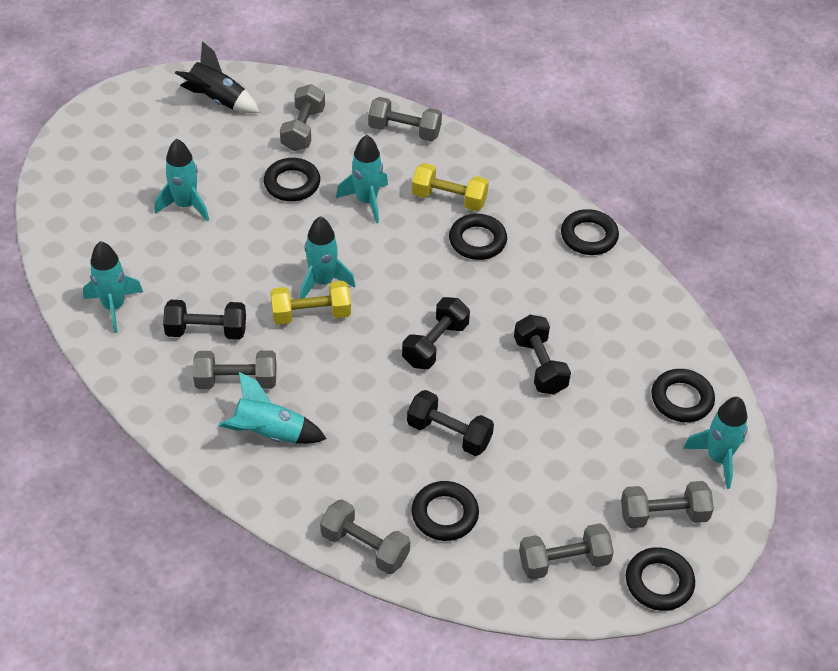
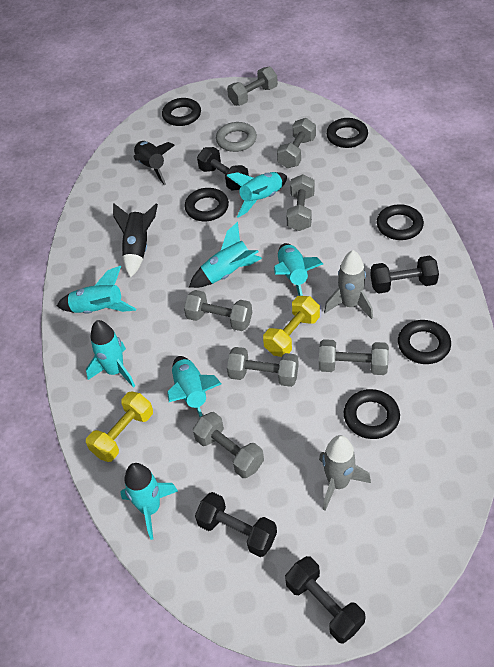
black rocket: [175,41,260,113] = 1 -> [113,203,158,278] [134,141,175,185] = 2
grey dumbbell: [193,350,276,389] [280,84,325,151] [320,499,410,574] [368,97,442,141] [519,523,614,580] [621,481,714,528] = 6 -> [184,290,252,331] [193,412,264,478] [227,67,278,106] [227,347,299,387] [277,118,316,168] [286,174,314,231] [319,339,389,375] = 7
grey ring: none = 0 -> [216,122,257,152] = 1
grey rocket: none = 0 -> [319,435,371,511] [324,250,373,319] = 2
turquoise rocket: [83,241,143,333] [154,139,209,222] [218,372,326,444] [300,216,356,299] [336,135,388,223] [683,397,748,489] = 6 -> [57,266,136,314] [86,320,135,388] [120,463,178,540] [167,356,221,417] [189,222,262,288] [226,172,287,218] [274,243,323,296] = 7

